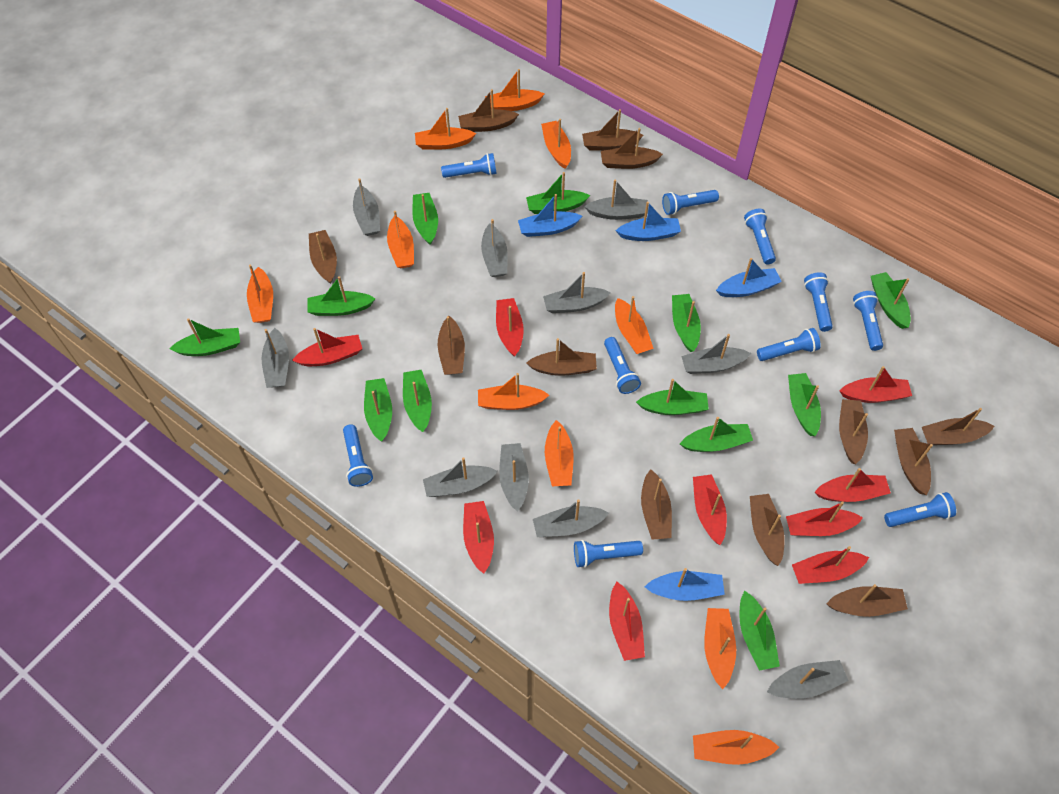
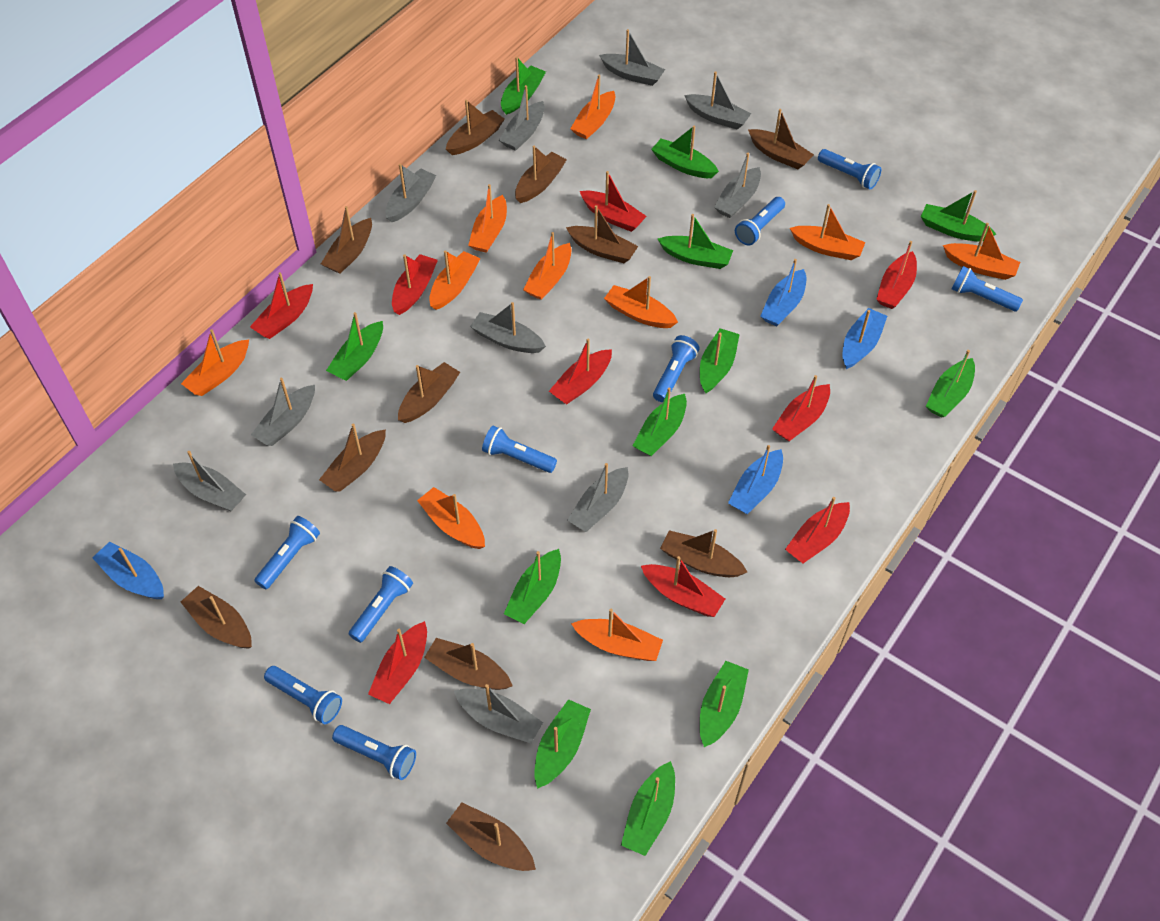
blue flashlight: [343,424,373,487] [441,153,497,178] [574,540,643,568] [604,337,641,394] [662,190,719,215] [744,209,776,264] [757,328,821,361] [804,272,833,332] [853,291,883,351] [884,492,956,527] = 10 -> [254,516,320,589] [264,666,342,724] [332,725,416,780] [349,566,413,643] [482,426,557,473] [653,335,700,402] [735,197,785,245] [818,149,881,189] [952,266,1023,312] = 9
brown boat: [309,230,337,284] [438,316,465,375] [458,89,519,132] [526,338,597,376] [582,109,644,151] [601,128,663,169] [641,469,672,540] [750,494,785,566] [826,584,908,617] [839,399,868,464] [894,428,933,495] [922,408,994,445] = 12 -> [181,586,252,649] [319,423,386,492] [321,206,372,274] [398,362,460,423] [424,638,513,690] [446,100,505,155] [446,803,536,871] [515,146,567,203] [566,205,638,263] [660,529,747,577] [748,109,814,169] = 11

